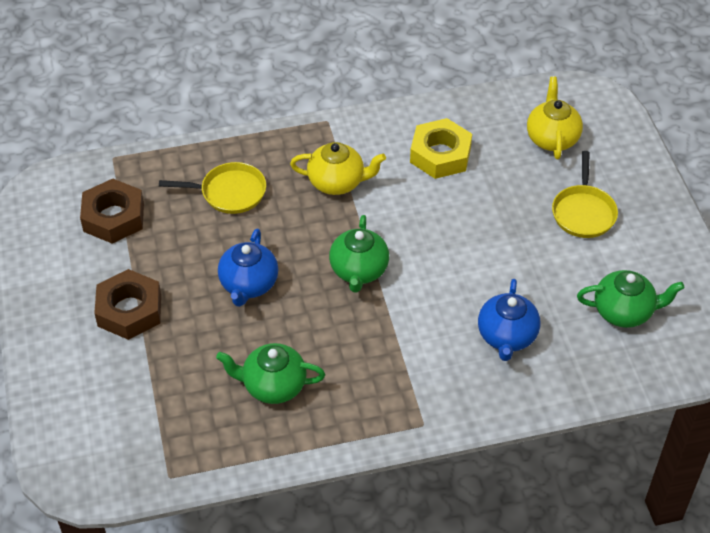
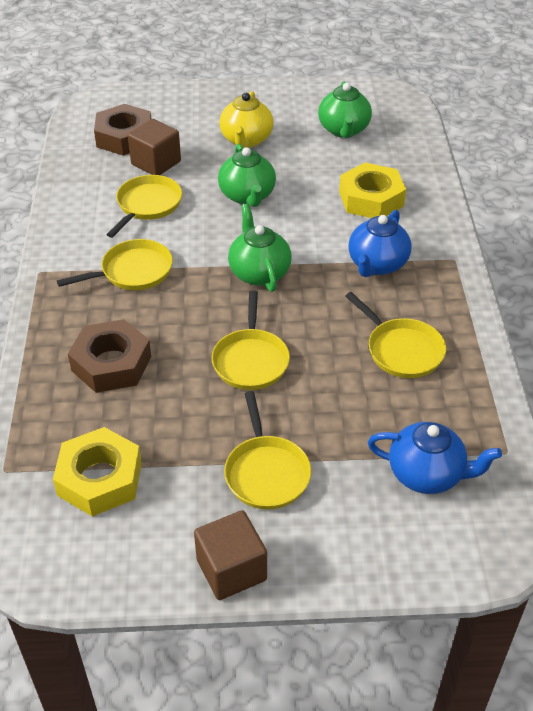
brown cube: none = 0 -> [128,119,181,175] [194,510,267,600] = 2
yellow nut: [410,118,472,179] = 1 -> [53,427,142,516] [339,163,406,218] = 2
yellow pan: [159,162,266,214] [552,151,618,238] = 2 -> [57,239,173,290] [106,175,182,238] [212,290,290,390] [224,391,311,510] [345,292,446,378] = 5
yellow teapot: [290,142,386,195] [527,77,583,159] = 2 -> [219,91,274,148] = 1

